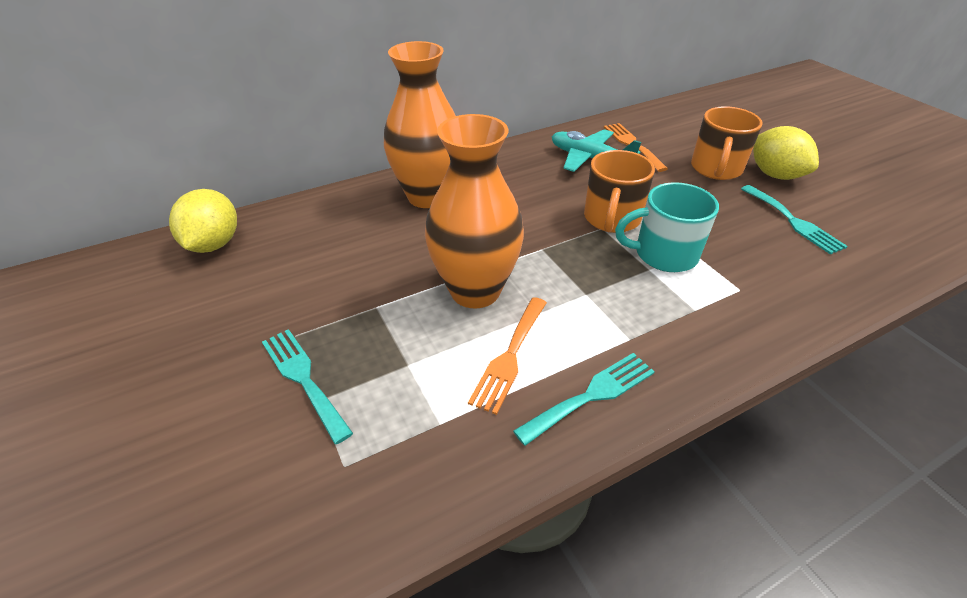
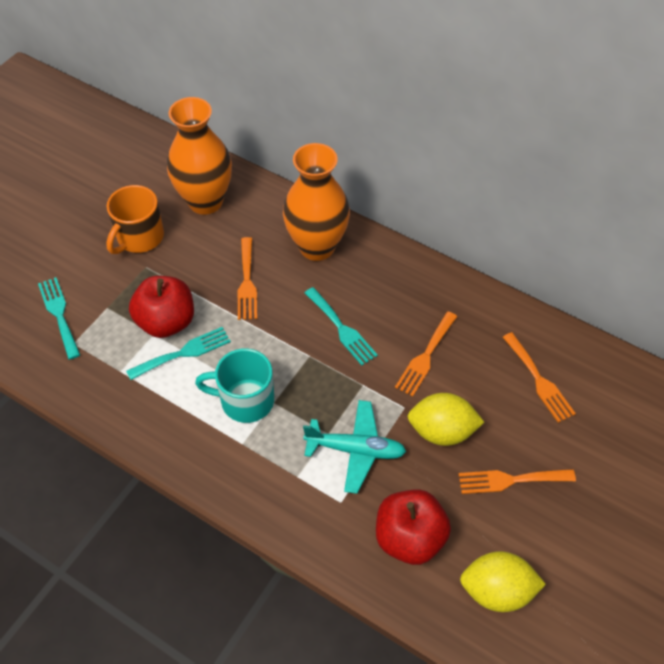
orange fork: [468,297,547,415] [604,123,668,172] = 2 -> [238,237,257,320] [395,312,457,396] [459,469,576,494] [503,332,576,423] = 4
orange mug: [584,150,655,233] [691,106,763,180] = 2 -> [106,185,164,254] = 1
red apple: none = 0 -> [129,276,194,338] [376,489,451,565] = 2

